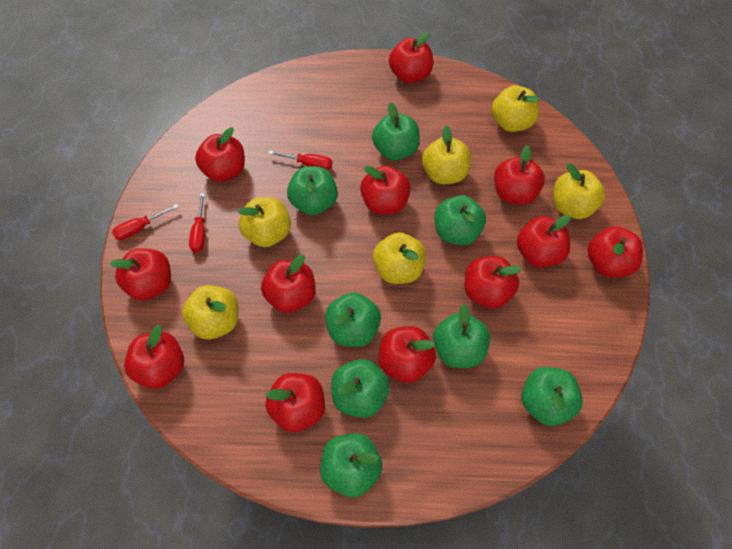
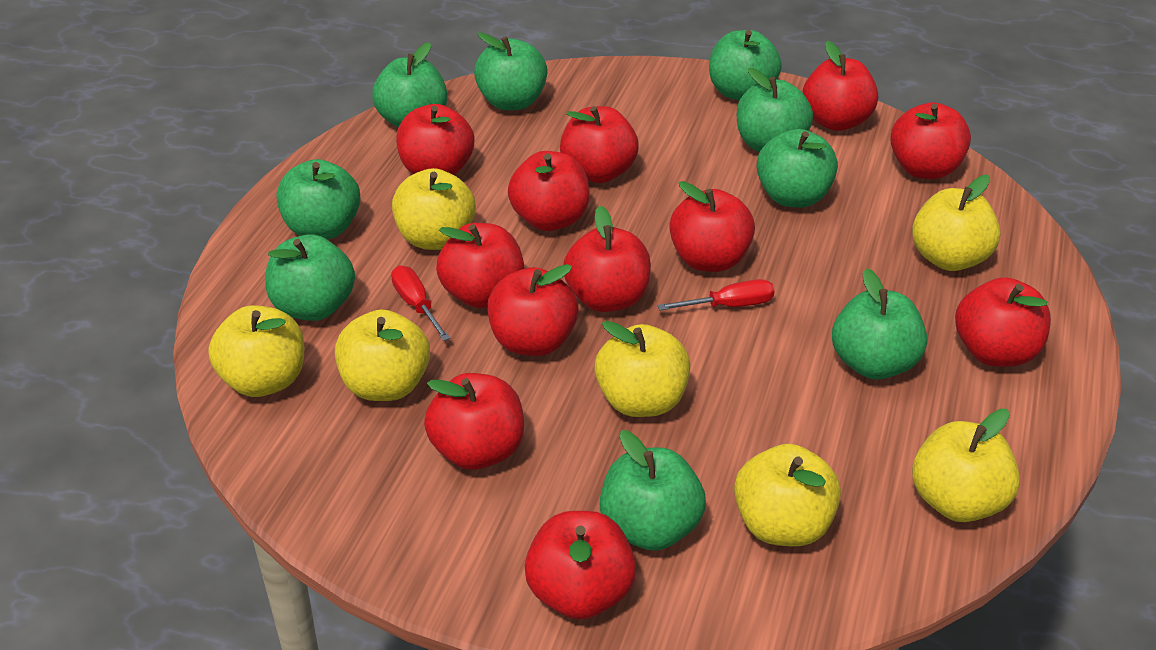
green apple: [287,166,338,215] [320,433,383,497] [325,292,381,347] [331,359,390,418] [372,102,420,160] [433,304,490,368] [434,195,486,245] [521,367,583,426] = 8 -> [265,234,355,321] [277,159,361,239] [372,42,447,127] [474,33,548,110] [600,430,706,551] [709,30,782,100] [737,68,813,152] [757,129,838,208] [832,268,927,379] = 9
red screwdriver: [112,204,178,240] [189,193,205,253] [269,151,332,170] = 3 -> [391,266,450,341] [657,279,775,311] = 2
yellow apple: [182,285,238,339] [238,197,291,247] [373,232,426,284] [422,126,471,184] [491,85,539,132] [553,164,605,219] = 6 -> [208,305,304,397] [335,310,430,401] [392,168,476,250] [595,321,690,417] [734,444,841,546] [912,175,1001,271] [912,409,1020,522] = 7

